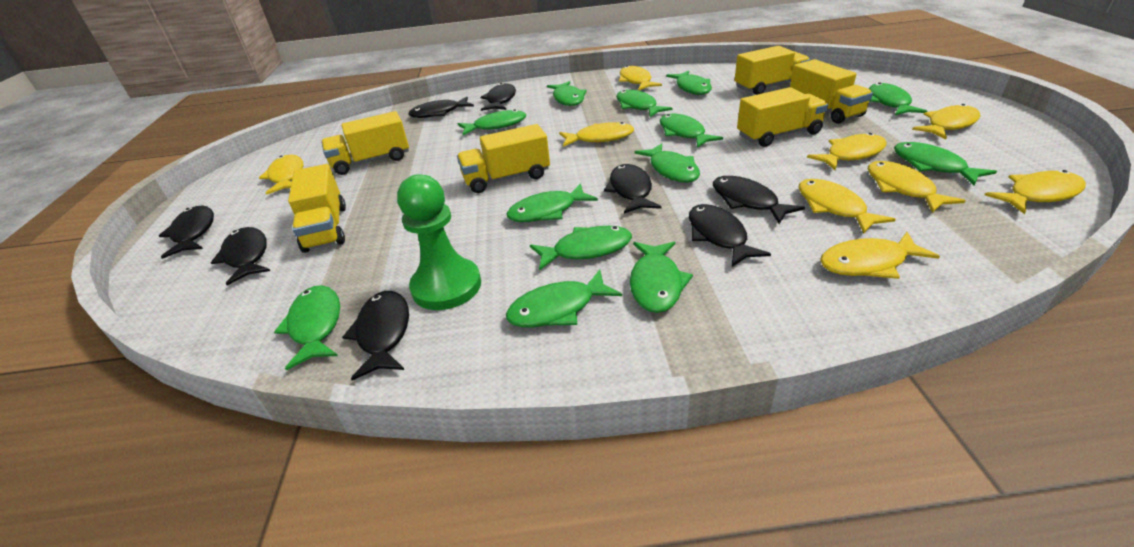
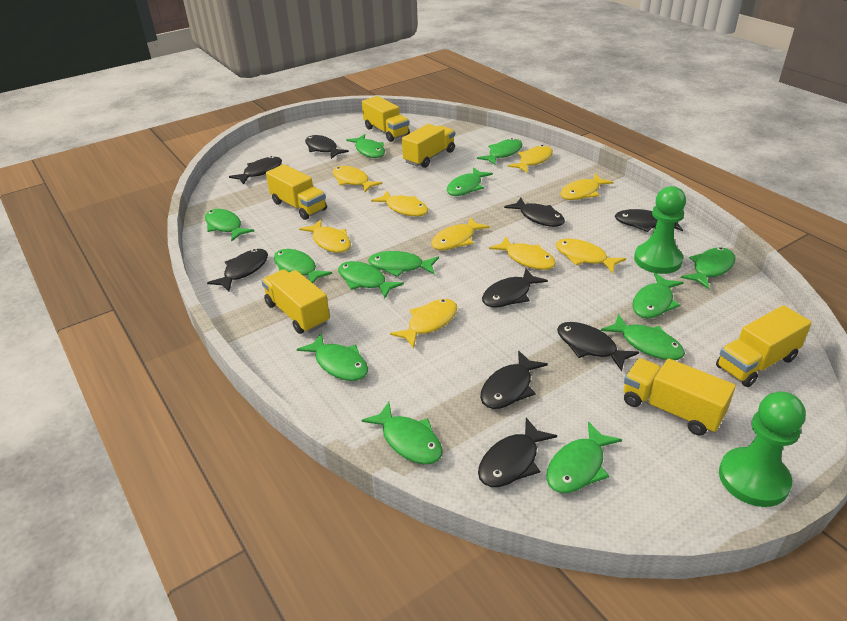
black fish: [159,205,214,259] [211,227,270,286] [342,291,409,381] [408,97,474,118] [480,83,516,111] [604,164,661,214] [689,204,771,267] [713,176,805,224] = 8 -> [207,249,268,292] [229,156,282,185] [305,135,349,159] [478,418,557,487] [480,351,548,409] [482,268,548,308] [504,198,565,227] [557,322,639,372] [615,209,683,232] = 9
green pawn: [397,174,481,310] = 1 -> [634,186,686,274] [719,391,806,507] = 2

